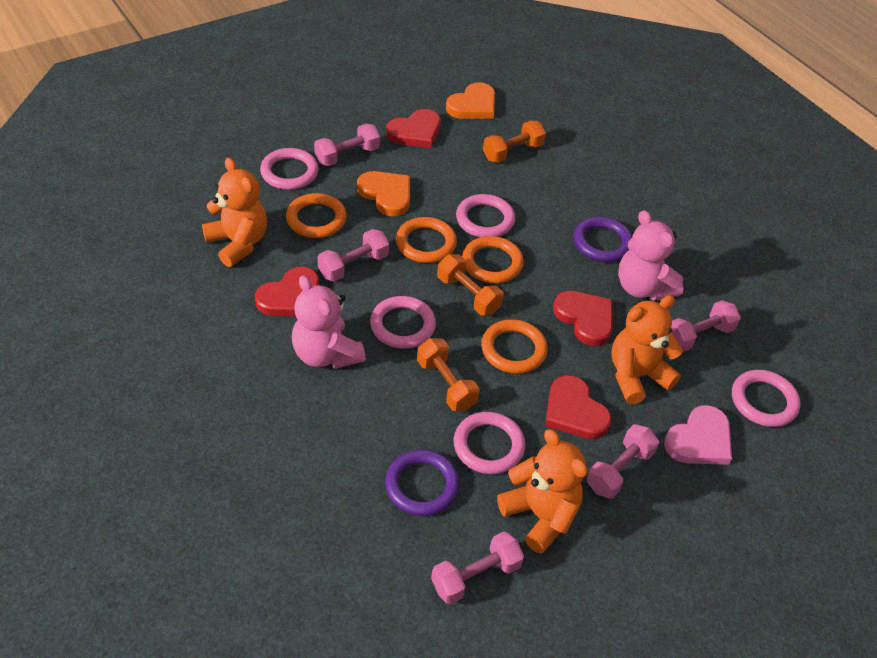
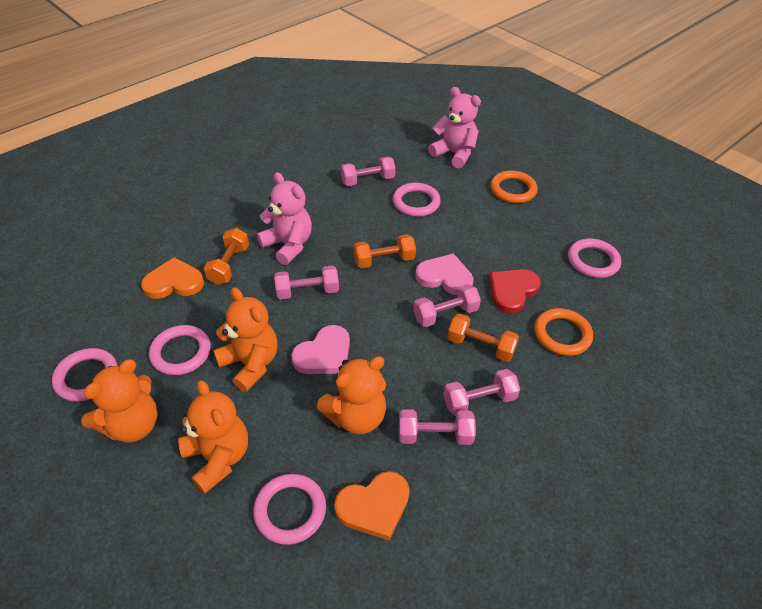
orange ring: [286,193,347,238] [396,217,457,263] [462,236,524,283] [481,319,548,374] = 4 -> [490,170,538,203] [534,308,593,356] = 2
orange teddy bear: [202,157,267,267] [497,429,588,554] [611,295,683,405] = 3 -> [82,359,158,443] [178,380,248,494] [213,287,278,392] [316,356,386,435] = 4
pink heart: [664,405,732,465] = 1 -> [291,325,350,374] [415,253,474,295] = 2
purple ring: [385,450,460,516] [574,217,632,262] = 2 -> none = 0
red heart: [255,267,319,316] [386,109,441,148] [545,375,612,439] [553,291,613,346] = 4 -> [489,269,541,314] = 1

